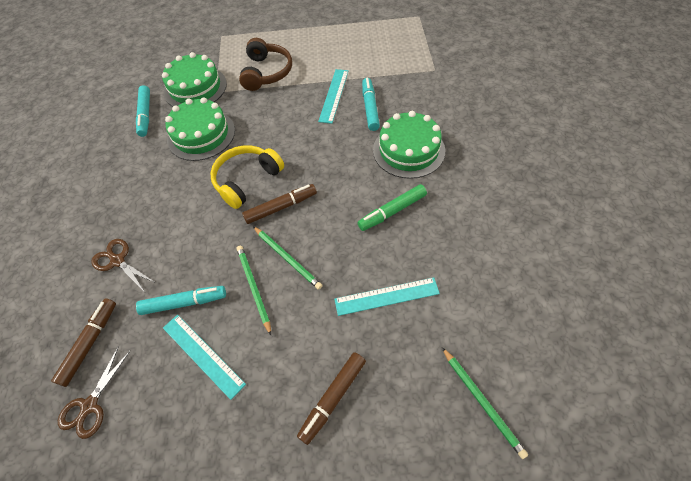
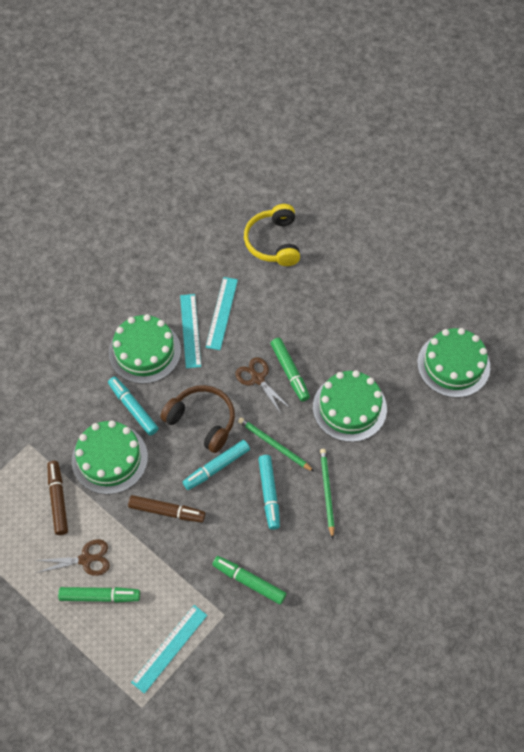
brown marker: [51,298,116,387] [242,184,317,224] [297,352,366,445] = 3 -> [47,461,68,535] [128,495,205,522] = 2
green cake: [162,52,227,107] [165,97,235,161] [373,111,445,179] = 3 -> [72,420,148,495] [109,314,181,384] [313,370,387,442] [417,328,490,398] = 4
green marker: [357,184,427,231] = 1 -> [58,587,140,603] [212,556,287,605] [270,338,310,402] = 3
green pencil: [236,246,271,335] [253,226,323,290] [442,347,528,459] = 3 -> [238,418,315,472] [320,449,335,539] = 2

